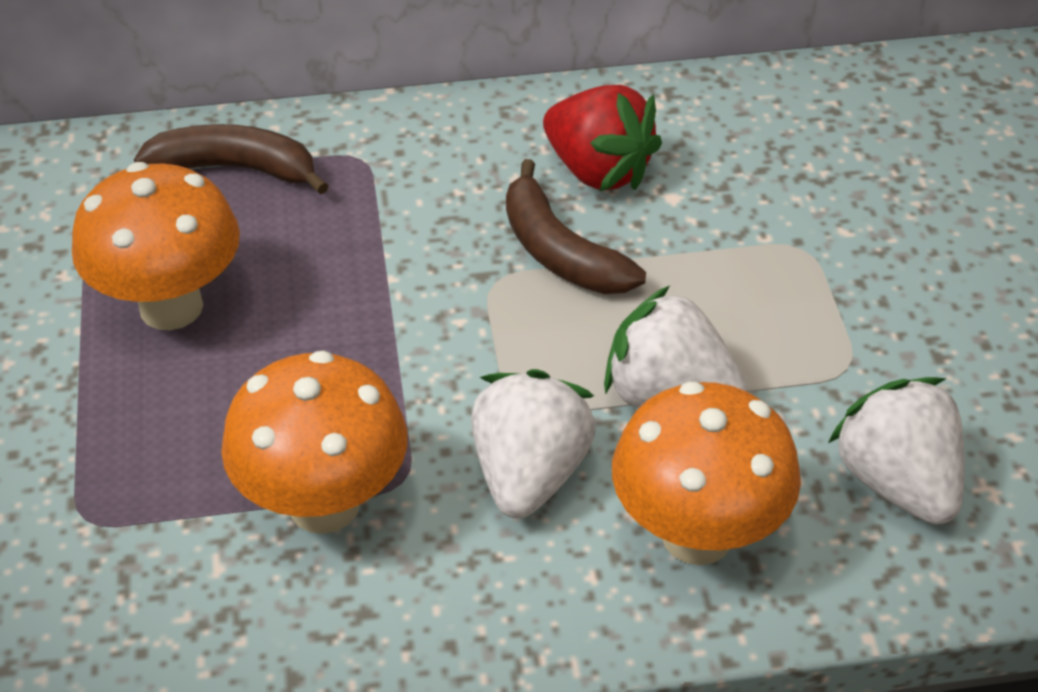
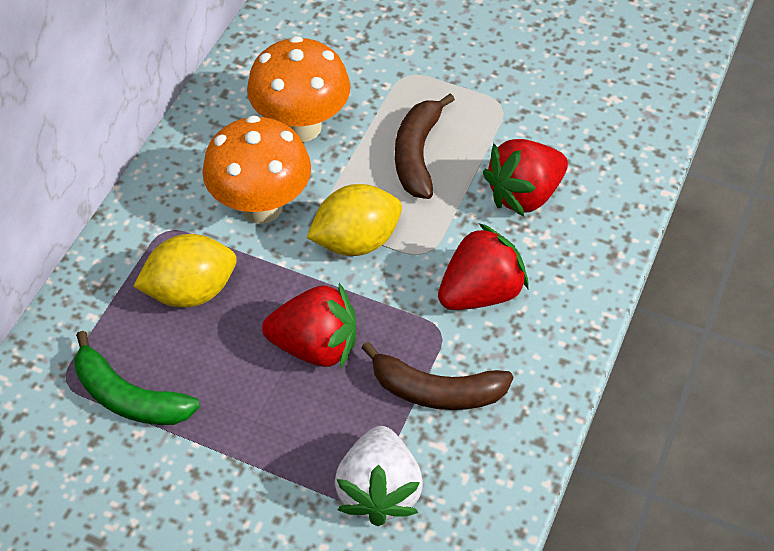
green banana: none = 0 -> [74,331,200,425] = 1
orange mushroom: [72,162,240,330] [221,350,408,534] [612,381,801,565] = 3 -> [202,115,311,224] [247,36,350,142] = 2
red strawberry: [543,85,662,192] = 1 -> [262,283,356,369] [438,223,529,310] [483,139,568,217] = 3
white strawberry: [471,369,596,518] [604,286,747,408] [828,377,965,525] = 3 -> [335,426,423,526] = 1
yellow lemon: none = 0 -> [133,234,237,308] [307,184,402,256] = 2

